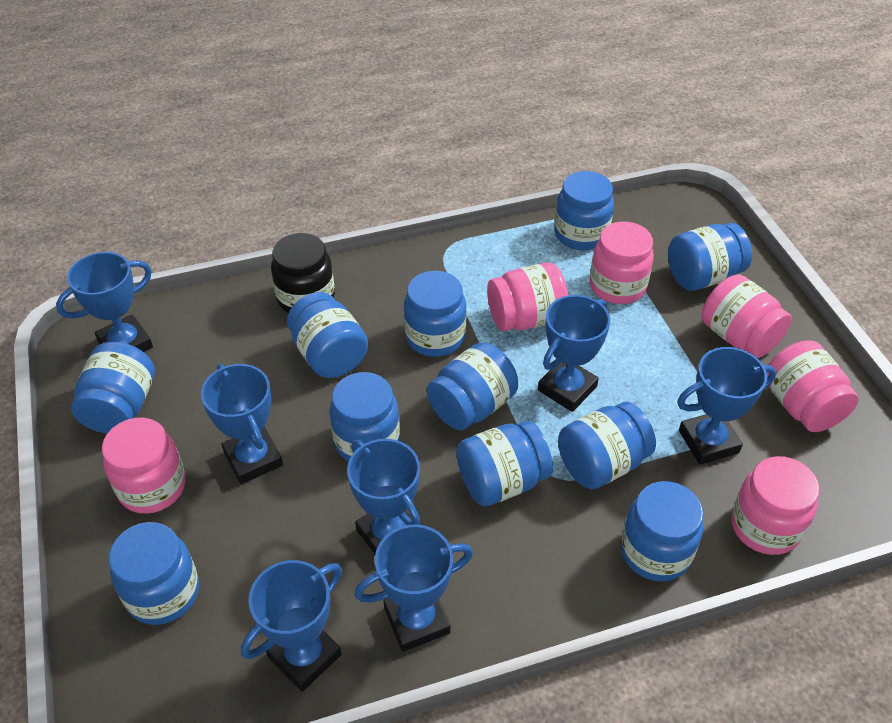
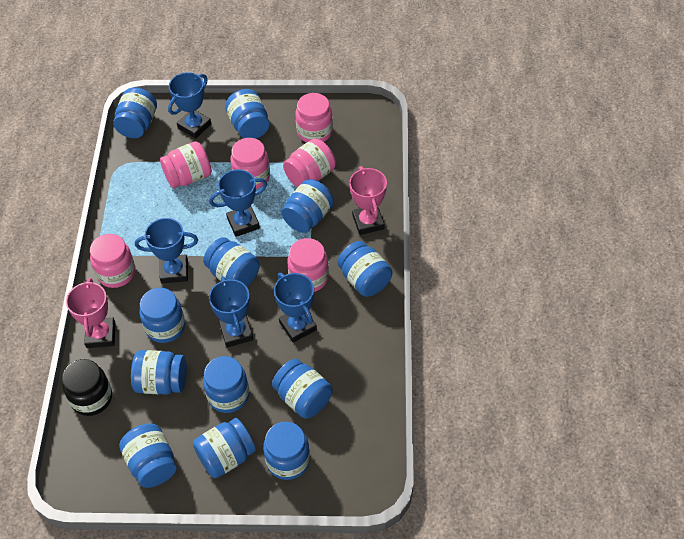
blue jar: [71,342,155,434] [109,522,199,625] [287,292,368,378] [329,372,400,461] [404,271,467,357] [427,342,518,430] [456,421,553,506] [555,171,614,250] [558,402,656,489] [621,481,704,581] [668,223,752,291] = 11 -> [113,88,157,138] [119,424,177,488] [131,350,187,395] [139,288,185,343] [193,418,256,478] [203,237,260,287] [203,356,249,413] [225,89,269,139] [263,422,310,480] [272,359,332,419] [281,179,334,233] [337,241,392,297] = 12
blue trophy: [56,252,153,352] [201,364,283,484] [241,560,342,692] [347,439,421,554] [354,524,473,652] [538,295,610,412] [677,347,776,465] = 7 -> [135,218,198,284] [168,72,211,139] [209,169,267,237] [209,276,254,348] [274,273,317,343] = 5
pink trophy: none = 0 -> [66,278,115,348] [349,166,387,235] = 2

